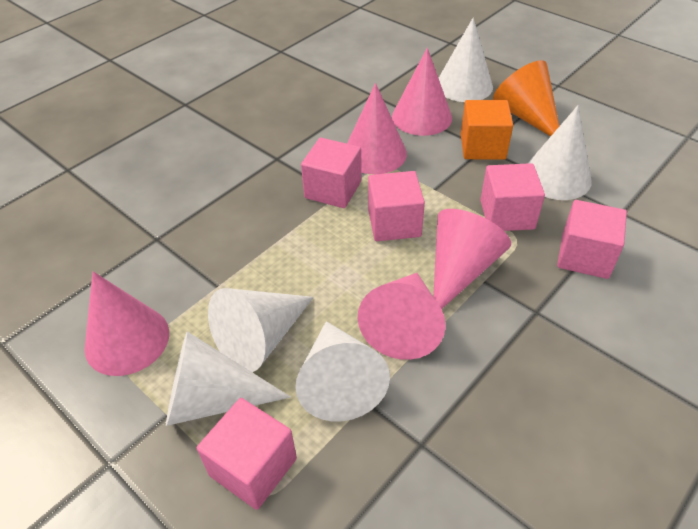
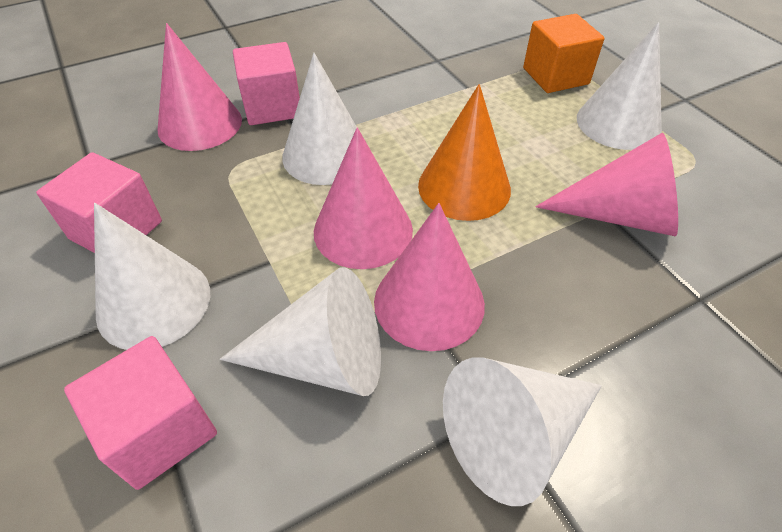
pink cone: [84,272,169,376] [347,83,407,174] [358,273,446,360] [392,48,452,136] [433,209,511,309] = 5 -> [157,23,242,151] [314,127,413,269] [374,203,485,351] [535,133,678,236] = 4
pink cube: [197,398,297,510] [301,138,361,208] [368,171,425,241] [480,163,545,231] [557,200,627,279] = 5 -> [36,152,162,253] [64,336,217,490] [233,42,300,125] = 3

